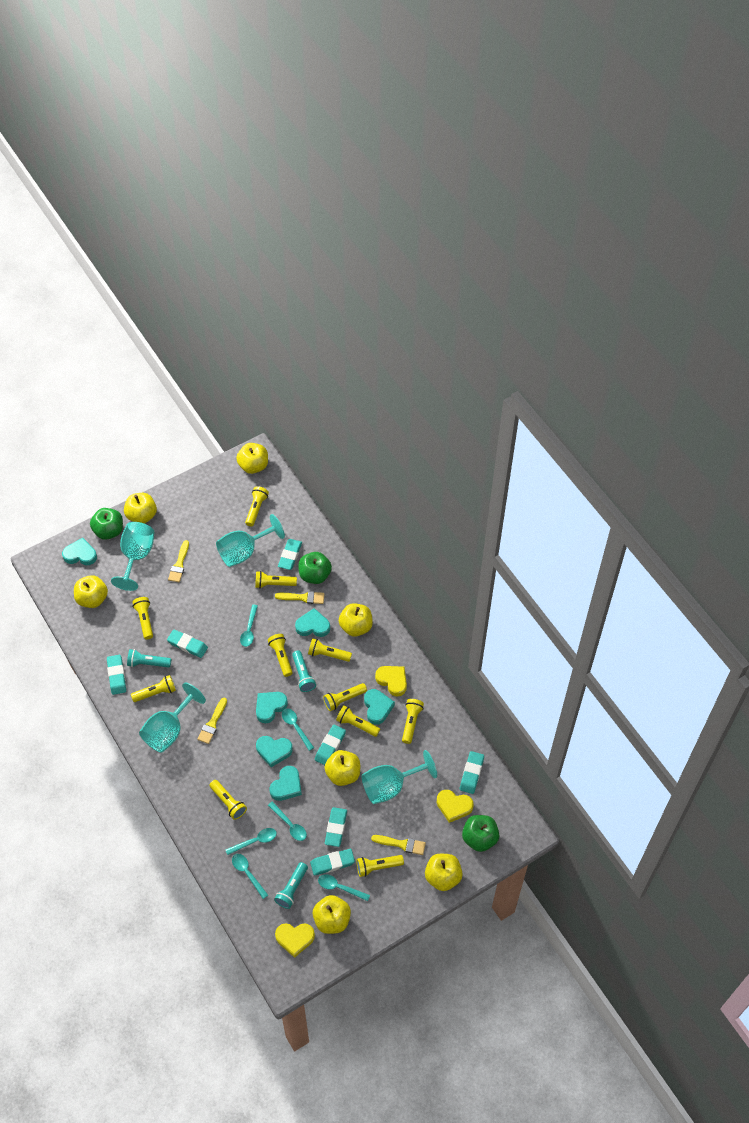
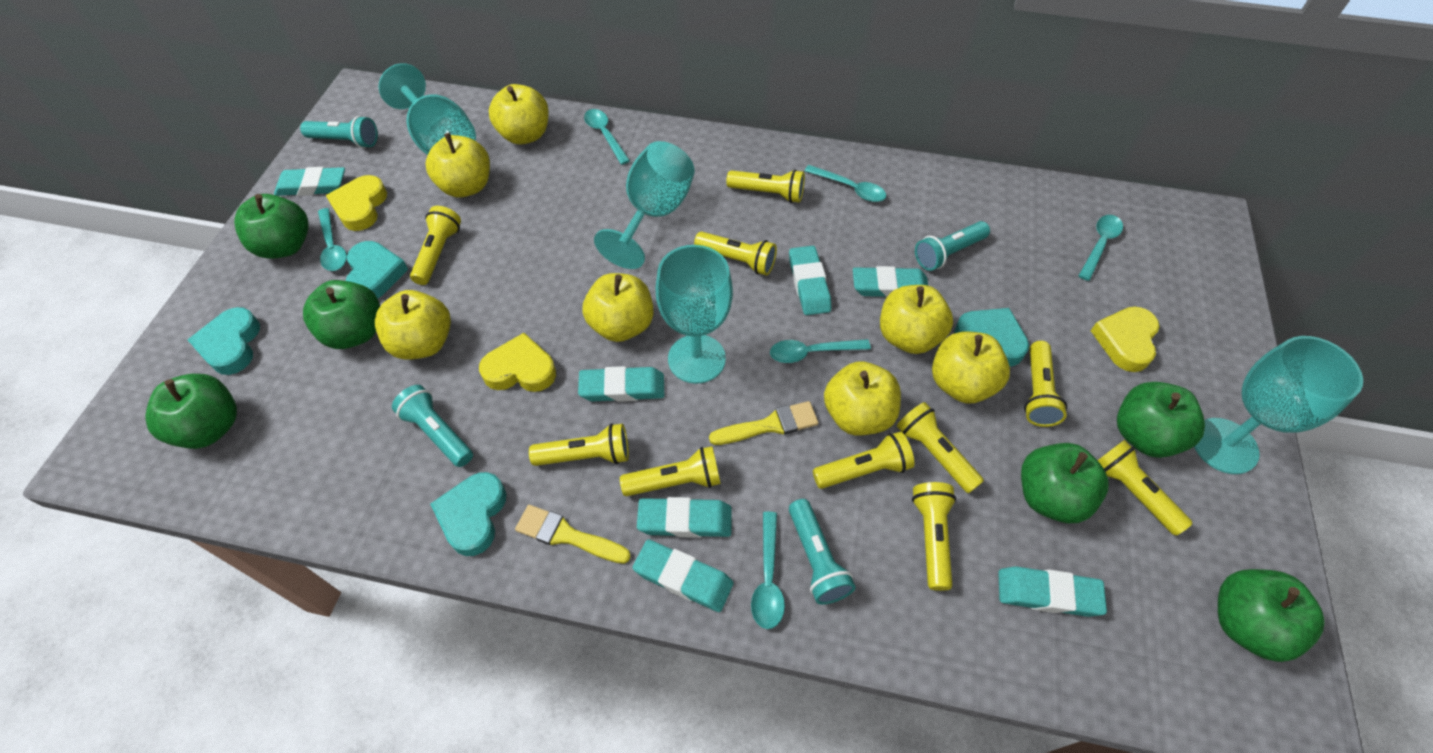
green apple: [90,508,123,540] [298,552,332,584] [462,815,499,852] = 3 -> [146,374,237,449] [234,194,309,259] [303,280,380,349] [1021,443,1109,523] [1117,382,1205,458] [1218,569,1325,662] = 6
turquoise flashlight: [127,649,171,668] [274,862,308,909] [292,651,316,692] = 3 -> [300,116,378,148] [392,385,473,467] [789,499,856,605] [915,221,990,271] = 4
turquoise heart: [62,538,97,565] [256,692,288,723] [256,736,293,767] [269,766,302,801] [295,608,330,637] [364,689,395,725] = 6 -> [188,307,260,375] [346,241,408,299] [430,472,506,556] [954,308,1029,366] = 4
yellow brush: [168,540,189,582] [197,698,227,744] [275,591,324,604] [371,835,426,855] = 4 -> [515,505,631,564] [709,401,818,445] = 2
yellow flashlight: [131,675,176,702] [132,597,153,640] [209,780,247,820] [245,486,269,526] [255,571,297,588] [268,634,293,677] [308,638,352,662] [323,683,367,711] [336,705,380,737] [356,855,404,877] [402,699,424,744] = 11 -> [410,206,461,285] [529,423,629,466] [620,446,721,496] [694,232,777,275] [726,169,805,203] [813,432,914,489] [897,402,984,493] [912,482,956,591] [1024,341,1067,427] [1097,440,1193,536] = 10

